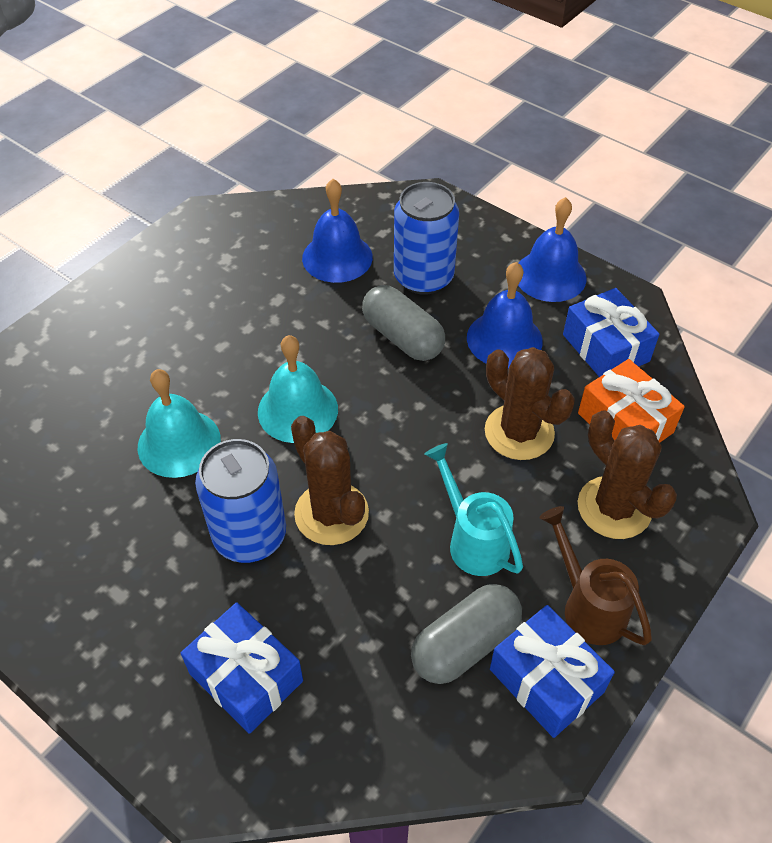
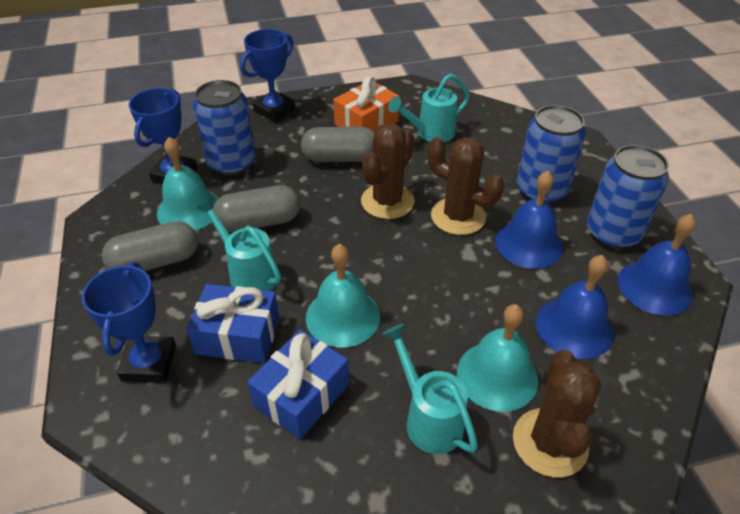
blue can: [195,439,286,563] [394,182,459,295] = 2 -> [193,80,256,176] [516,105,586,204] [587,145,669,249] = 3
blue gift: [181,602,303,734] [490,605,615,738] [563,288,660,377] = 3 -> [187,284,279,363] [247,329,349,439] = 2
blue trophy: none = 0 -> [82,262,176,383] [129,88,198,184] [240,29,295,122] = 3
brown watering can: [539,506,652,645] = 1 -> none = 0
grey capsule: [362,285,445,361] [411,584,522,684] = 2 -> [101,221,198,271] [213,185,300,232] [301,127,375,162] = 3
turquoise bell: [138,369,221,478] [258,335,338,443] = 2 -> [157,137,219,230] [306,244,380,347] [457,304,538,412] = 3
turquoise watering can: [424,443,523,576] = 1 -> [197,197,281,291] [382,324,478,454] [388,74,470,142] = 3

